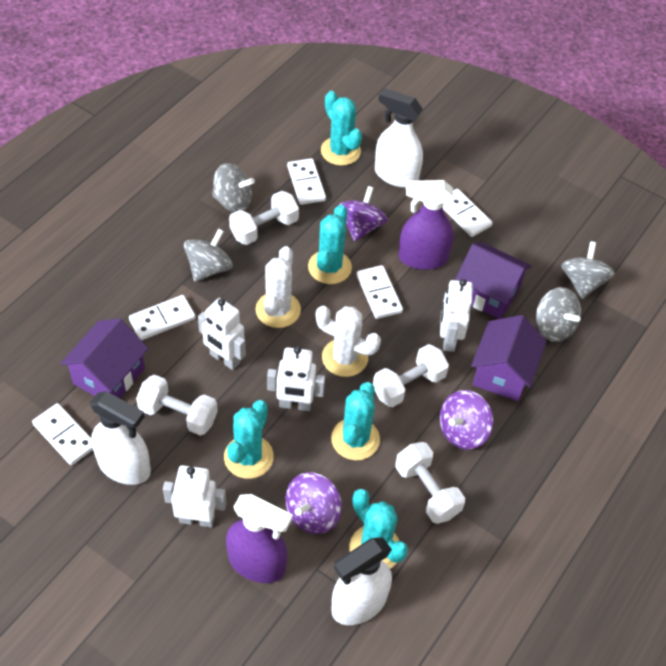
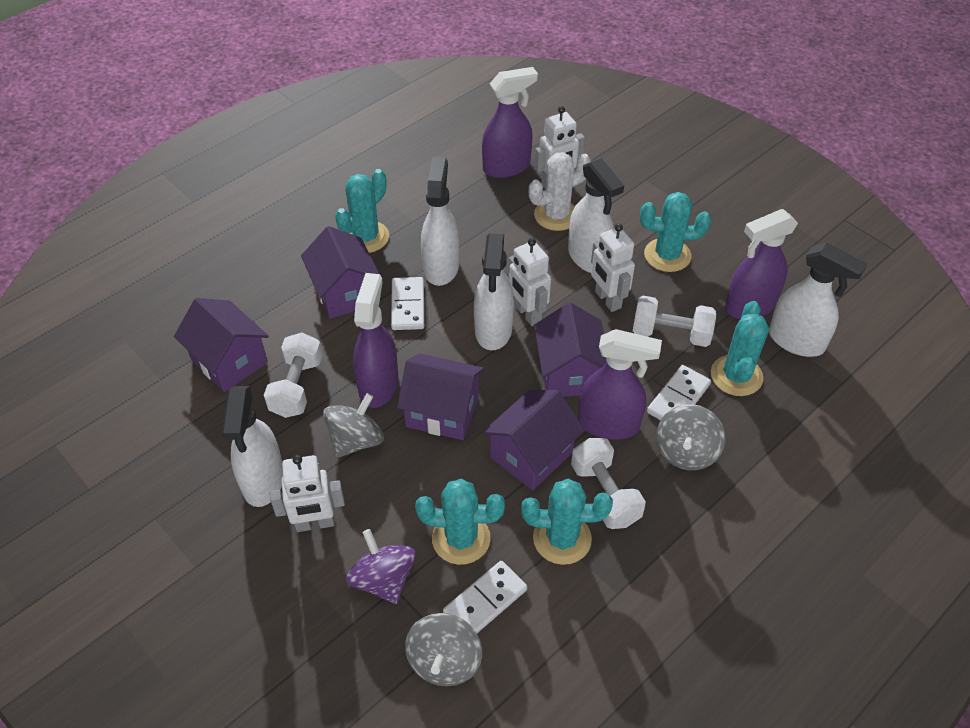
grey spinning top: [184,229,233,282] [212,163,255,213] [536,287,581,342] [561,241,615,299] = 4 -> [323,393,384,458] [405,613,482,686] [656,404,725,470] = 3
purple house: [60,318,149,398] [455,242,531,319] [471,315,547,401] = 3 -> [174,298,269,392] [301,226,379,319] [397,354,484,440] [482,390,584,490] [534,303,607,397] = 5
purple spinning top: [285,472,342,534] [339,186,388,241] [440,390,493,449] = 3 -> [346,529,416,604] = 1
purple spray bottle: [226,494,293,583] [398,180,454,270] = 2 -> [353,273,398,408] [482,67,538,178] [578,329,662,440] [725,209,798,319] = 4
white cactus: [256,246,301,328] [316,306,381,377] = 2 -> [529,152,591,231] = 1
white domino: [32,403,93,465] [129,295,196,340] [287,158,326,205] [356,265,403,319] [443,189,493,237] = 5 -> [391,277,424,330] [443,561,527,633] [647,365,711,420] = 3
white dumbbell: [136,375,218,436] [229,191,299,245] [373,344,449,407] [395,442,465,524] = 4 -> [264,332,323,418] [571,438,646,529] [633,296,716,347] = 3
white spray bottle: [90,391,151,485] [331,537,392,625] [375,88,423,188] = 3 -> [222,386,283,507] [421,157,459,286] [474,233,514,350] [568,158,624,273] [769,243,867,357] = 5

